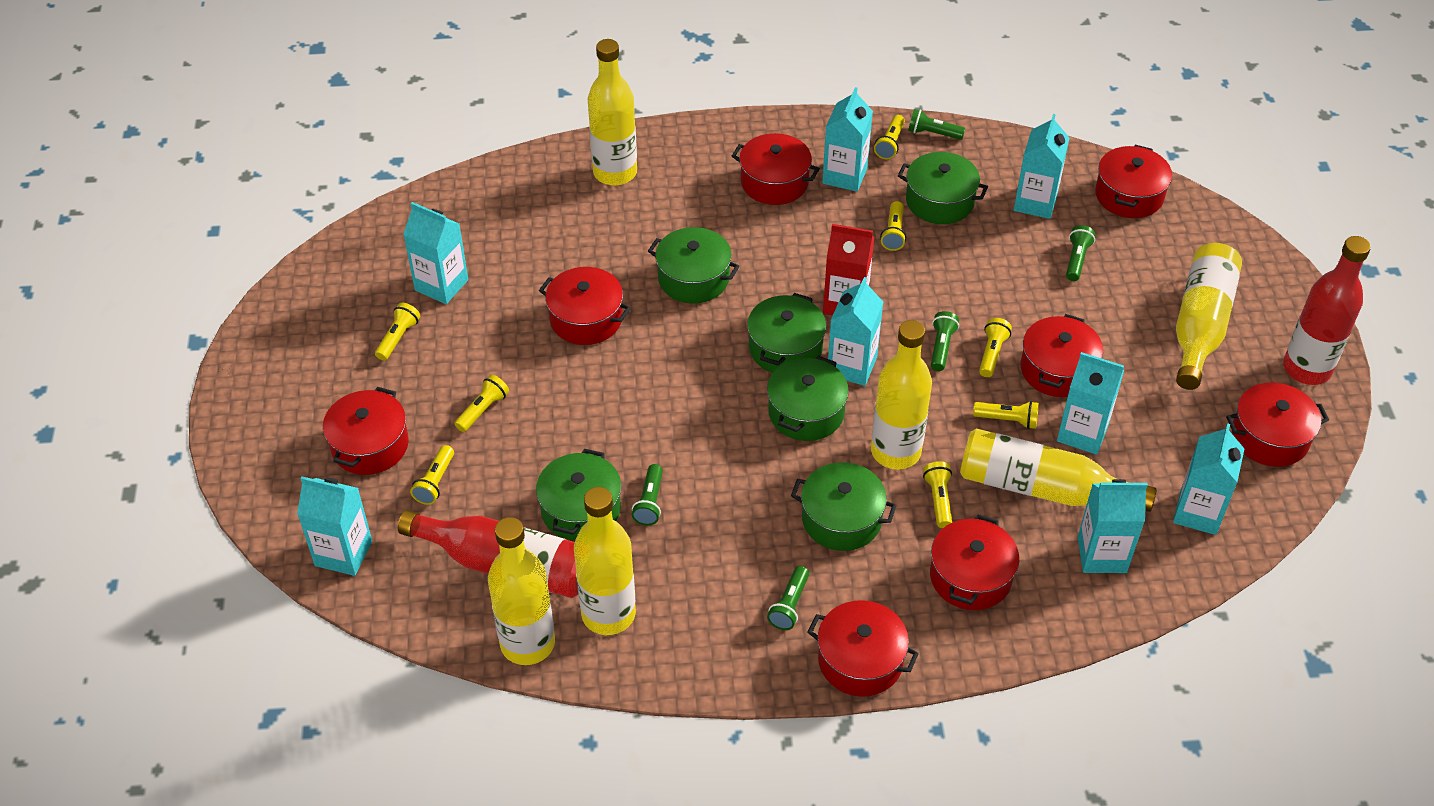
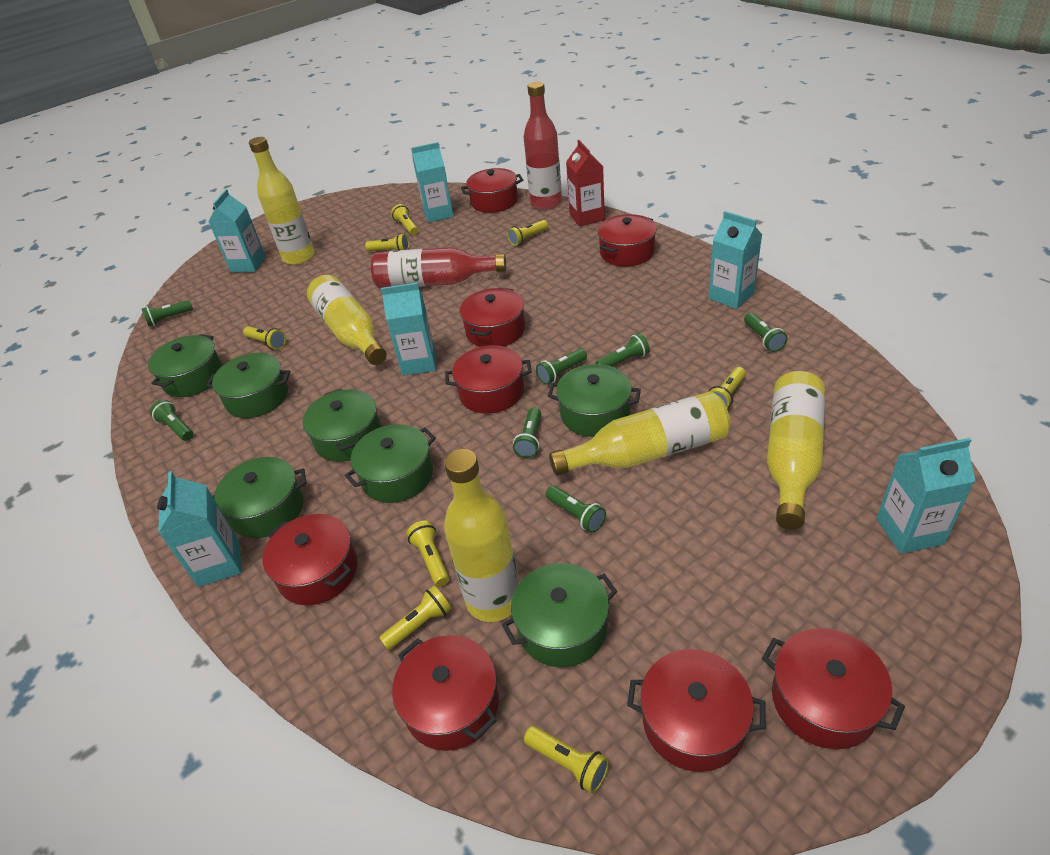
green flashlight: [632,464,663,526] [767,566,809,630] [908,109,965,140] [931,311,959,371] [1066,225,1095,281] = 5 -> [142,300,193,327] [150,400,193,441] [513,407,541,458] [536,349,587,385] [546,486,606,533] [596,333,650,367] [744,313,787,352] = 7
green pot: [536,449,621,541] [648,227,740,304] [747,293,826,373] [767,356,849,441] [791,462,897,551] [898,152,988,224] = 6 -> [148,334,223,397] [206,353,291,418] [213,457,307,538] [303,389,381,462] [345,424,436,503] [502,563,617,667] [548,364,641,437] = 7
turquoise carton: [297,476,372,576] [403,202,468,304] [822,87,873,192] [828,277,883,386] [1014,114,1069,219] [1057,352,1124,455] [1078,479,1148,573] [1173,423,1244,535] = 8 -> [157,471,242,587] [208,189,266,272] [381,283,436,376] [411,142,454,223] [709,211,762,309] [876,438,975,554] = 6
yellow bottle: [488,517,555,665] [574,487,636,635] [588,39,637,186] [871,320,932,469] [960,429,1157,512] [1176,243,1242,390] = 6 -> [249,137,314,265] [307,275,387,365] [444,449,519,622] [549,391,730,476] [767,371,825,530] = 5

